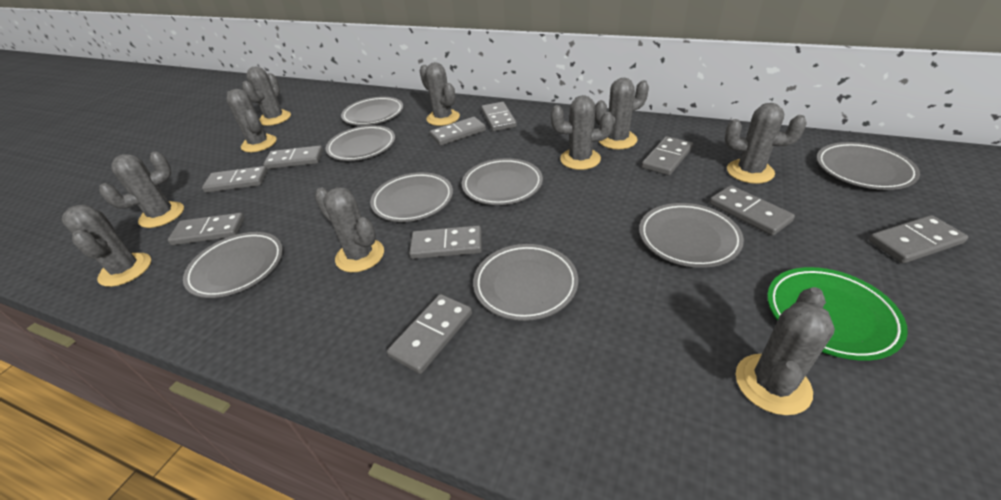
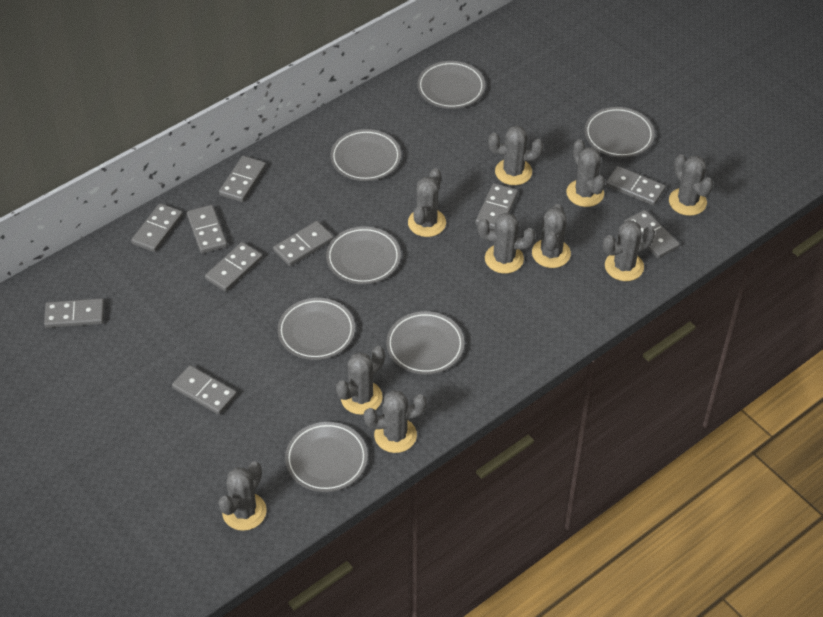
green plate: [767,267,908,361] = 1 -> none = 0
grey plate: [183,232,283,298] [326,125,395,161] [341,97,403,125] [370,172,453,222] [462,158,543,205] [473,244,578,321] [639,203,744,268] [816,142,920,190] = 8 -> [278,298,355,360] [285,422,368,492] [326,226,401,284] [330,129,401,181] [386,311,465,374] [417,61,485,109] [585,107,655,158] = 7

